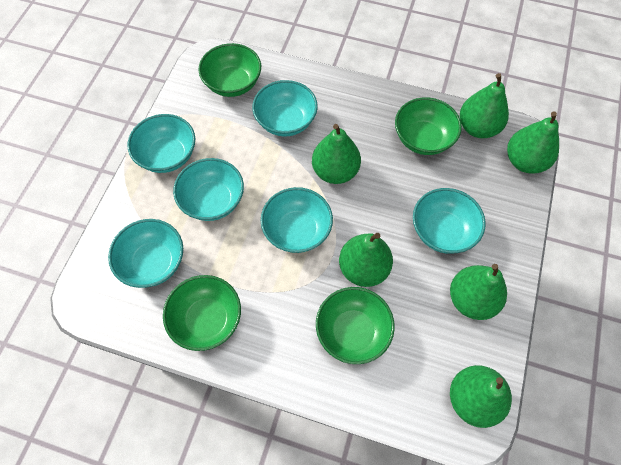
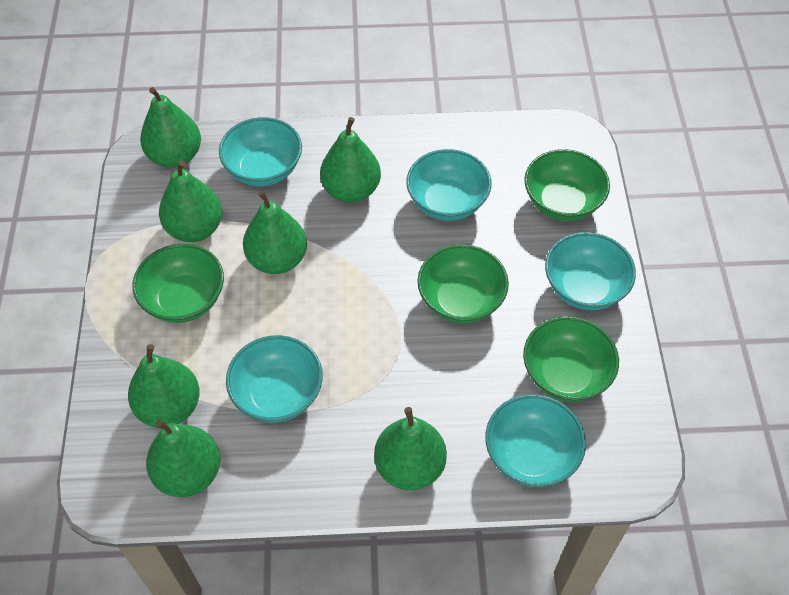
green pear: [312,124,361,184] [339,233,393,287] [450,264,507,320] [450,365,512,428] [460,73,509,138] [507,111,559,173] = 6 -> [128,344,200,428] [140,87,201,168] [146,420,220,497] [159,160,222,242] [243,190,307,274] [320,117,381,203] [374,407,447,490] = 7
turquoise bowl: [108,219,183,288] [127,114,195,173] [173,158,244,221] [252,80,318,137] [261,187,333,253] [413,188,486,254] = 6 -> [219,117,302,186] [226,335,323,423] [406,149,492,221] [485,394,586,487] [545,232,636,310] = 5

